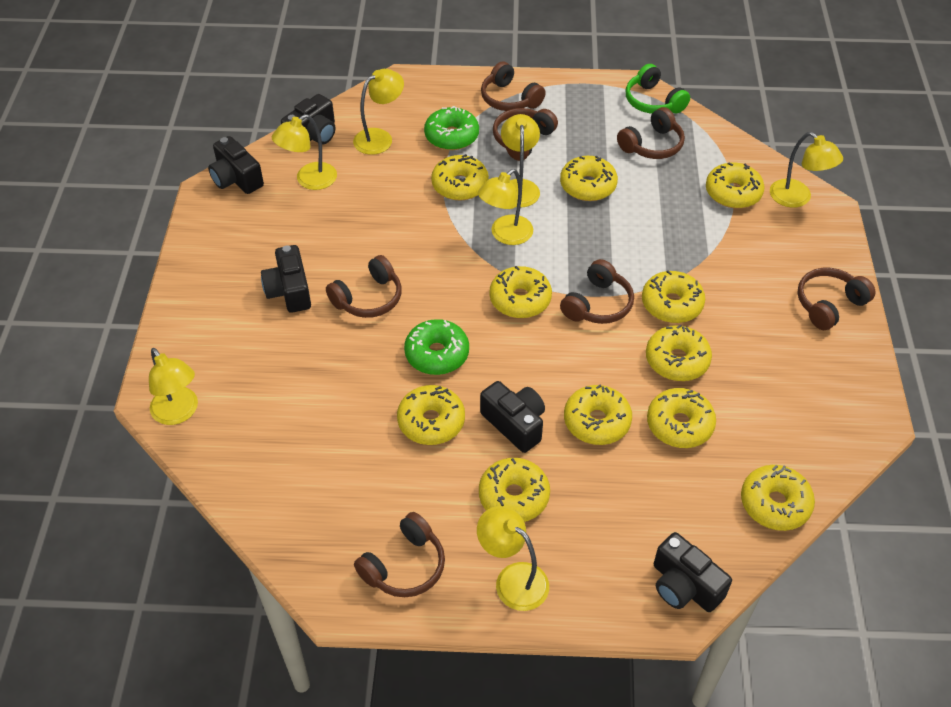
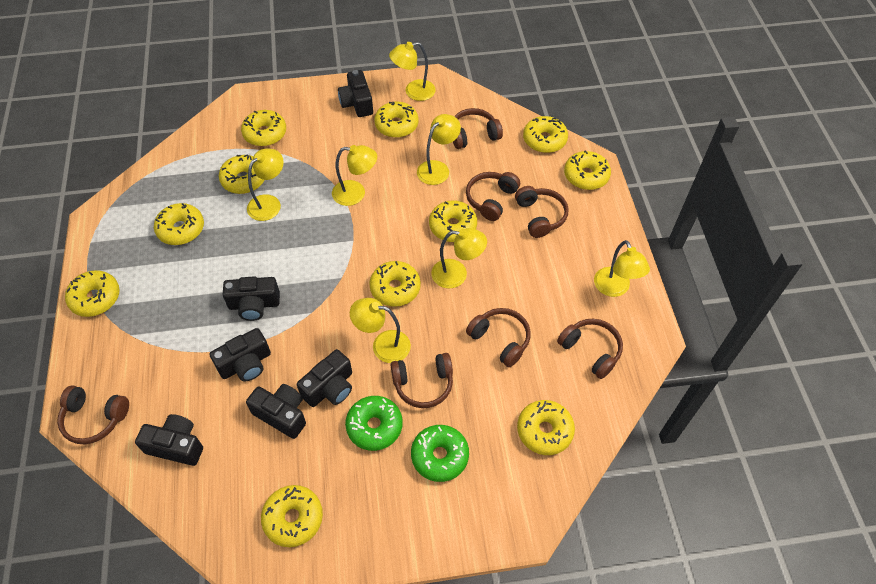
black camera: [208,136,264,194] [261,245,311,313] [281,94,335,145] [480,381,545,453] [654,532,732,612] = 5 -> [135,414,203,466] [209,328,271,381] [223,276,280,321] [246,384,306,439] [297,349,352,407] [338,70,373,117] = 6
green headphones: [626,64,690,114] = 1 -> none = 0

